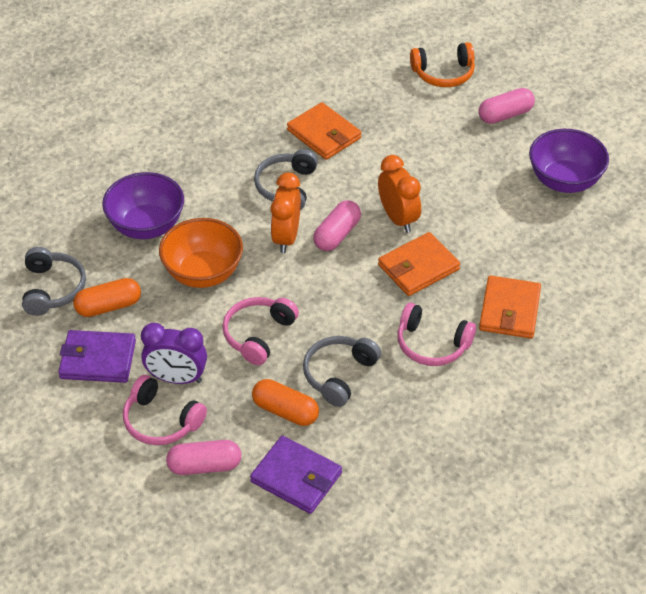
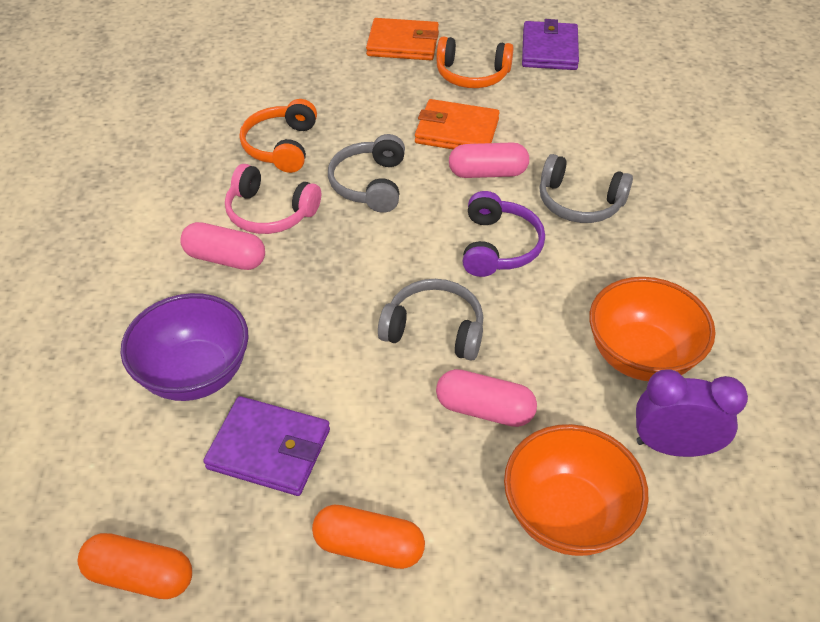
orange bowl: [159,218,243,288] = 1 -> [504,424,648,556] [589,277,715,381] = 2
orange clock: [271,172,301,253] [378,155,421,233] = 2 -> none = 0
orange headphones: [410,42,475,87] = 1 -> [240,99,317,173] [436,36,514,88] = 2
orange wallet: [287,102,361,160] [378,232,460,296] [479,275,541,339] = 3 -> [366,18,439,60] [415,99,500,150] = 2
pink headphones: [123,375,207,445] [222,297,299,365] [398,303,476,366] = 3 -> [225,164,321,234] = 1
purple bowl: [102,172,184,239] [529,129,609,193] = 2 -> [121,293,249,401] = 1
purple headphones: none = 0 -> [463,191,545,277] = 1

